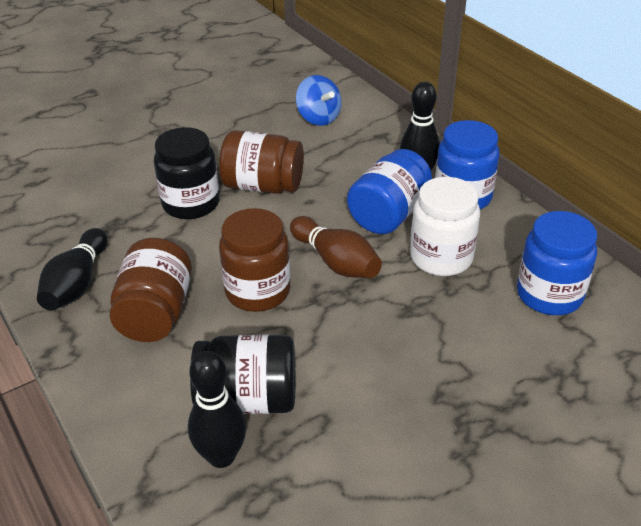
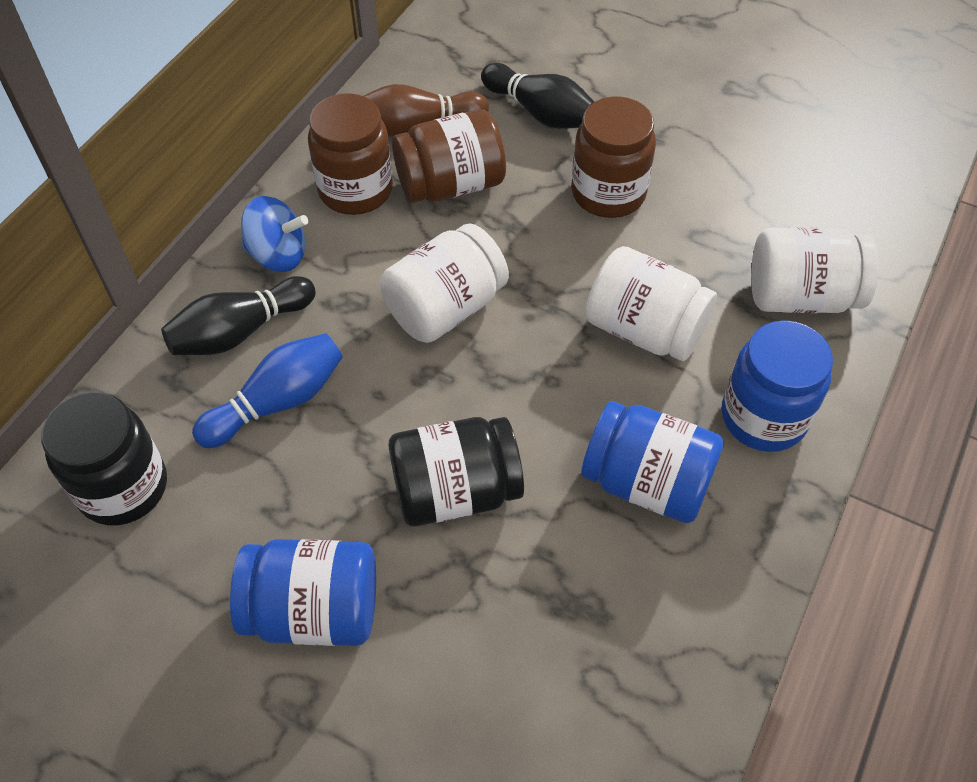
black bowling pin: [37,228,108,311] [188,351,246,468] [400,81,440,171] = 3 -> [161,276,316,355] [481,63,594,128] = 2
blue bowling pin: none = 0 -> [192,333,343,448] = 1
white jar: [410,177,480,276] = 1 -> [380,223,509,343] [585,246,717,361] [751,227,879,313] = 3

